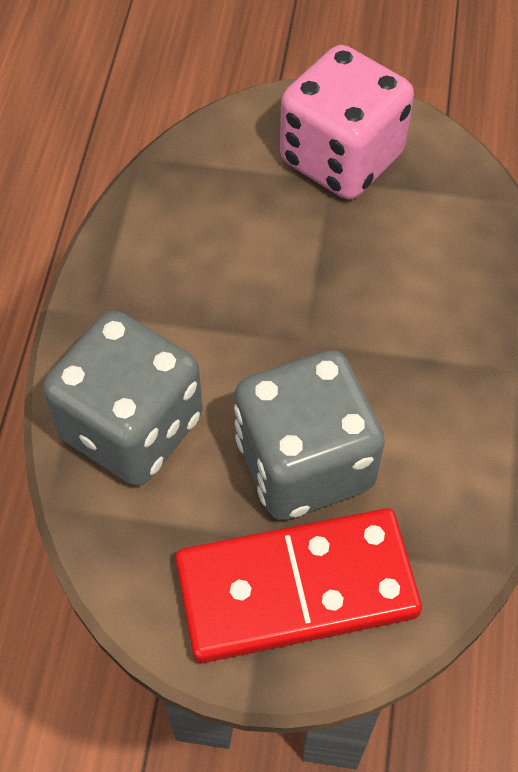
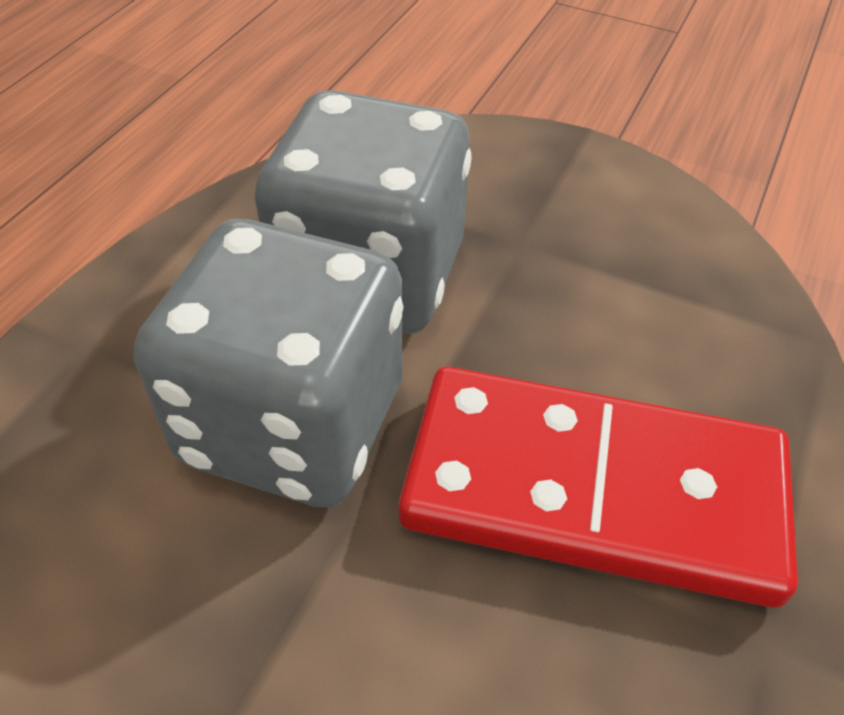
pink dice: [280,45,414,200] = 1 -> none = 0

